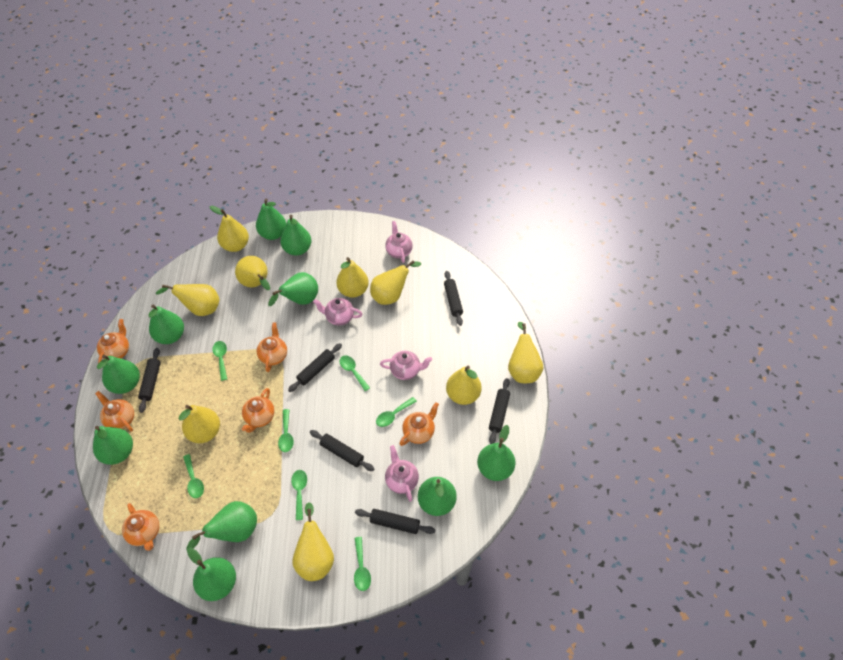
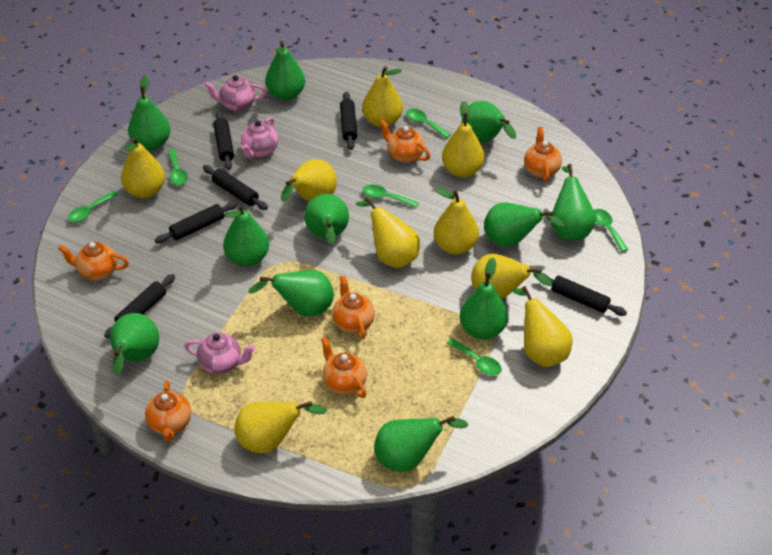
green pear: [93,426,133,465] [97,355,140,394] [148,305,184,344] [187,501,257,550] [187,548,236,601] [256,199,286,240] [268,272,318,306] [280,215,312,256] [418,477,457,516] [477,425,516,481] = 10 -> [110,313,159,375] [128,75,170,150] [223,204,269,267] [248,270,334,317] [265,41,305,100] [304,194,349,245] [374,416,468,472] [460,258,508,339] [462,101,516,143] [484,202,565,247] [551,164,596,240] = 11
green spoon: [183,454,204,498] [212,341,227,381] [278,409,294,452] [291,470,307,520] [340,356,370,391] [354,537,371,591] [376,397,417,427] = 7 -> [68,191,118,222] [168,149,188,185] [363,185,419,208] [406,109,451,139] [447,338,502,376] [594,209,629,252] = 6
pink teapot: [313,298,362,326] [380,351,432,380] [385,221,413,263] [385,445,419,502] = 4 -> [184,333,255,374] [204,75,266,111] [241,117,278,159] = 3

